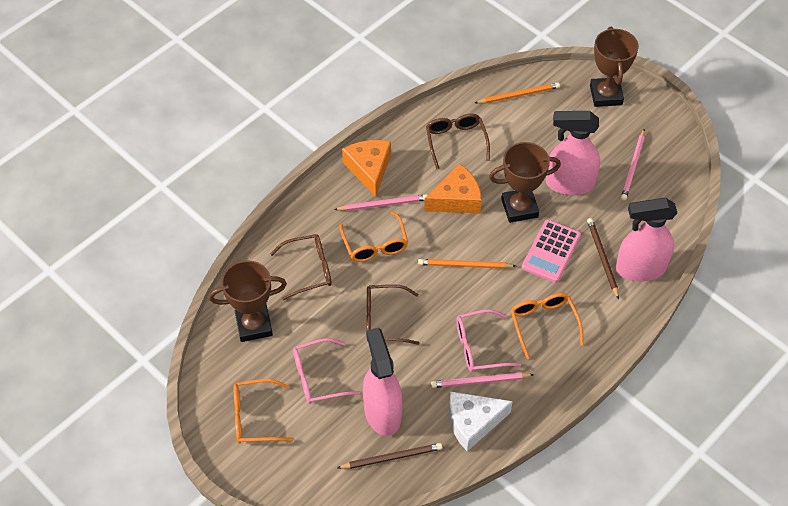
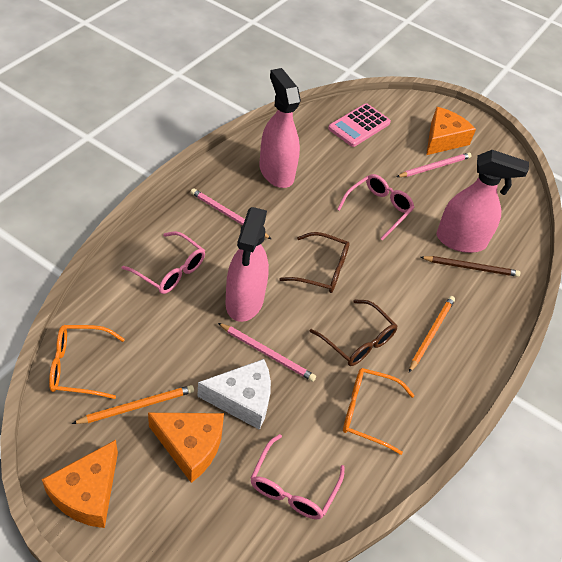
brown glasses: [270,234,332,300] [366,284,419,345] [426,113,490,169] = 3 -> [279,232,350,293] [309,300,397,366] = 2
brown pencil: [337,443,442,469] [587,218,619,299] = 2 -> [420,256,520,277] = 1
brown trophy: [209,260,287,342] [489,142,561,223] [590,27,639,107] = 3 -> none = 0
orange cheese: [342,140,391,197] [424,163,482,214] = 2 -> [41,440,118,528] [148,413,224,483] [426,107,476,155] = 3
orange glasses: [234,379,293,444] [340,211,408,262] [510,293,583,359] = 3 -> [49,325,125,399] [343,368,414,455] = 2
pink glasses: [293,338,361,404] [456,309,521,372] = 2 -> [122,231,205,294] [251,434,345,520] [337,174,415,241] = 3

